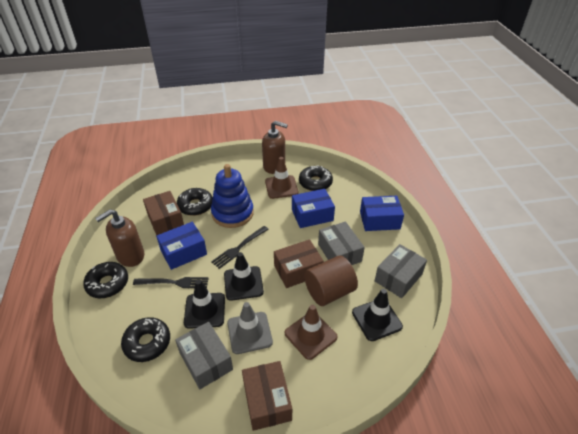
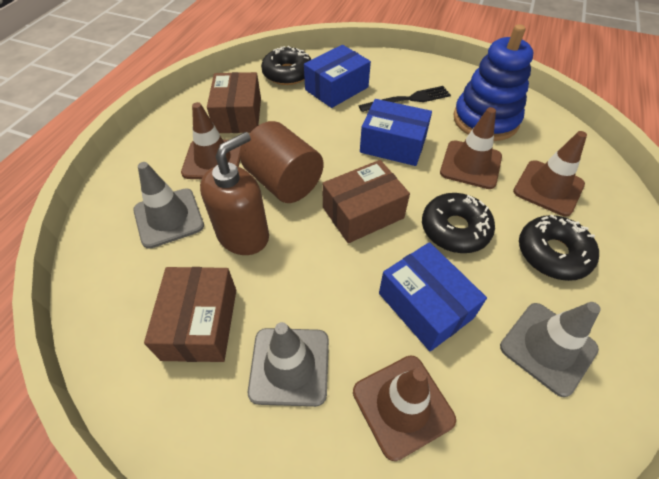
black donut: [83,262,128,298] [121,317,170,362] [177,188,213,216] [299,165,333,191] = 4 -> [261,46,311,85] [422,193,495,253] [519,214,599,281] = 3
black fork: [133,277,209,288] [211,226,269,269] = 2 -> [359,86,451,112] = 1
black traffic cone: [184,280,225,329] [224,252,264,301] [352,289,403,341] = 3 -> none = 0
brown soap dispenser: [95,209,144,267] [262,121,288,174] = 2 -> [200,132,269,255] = 1
brown traffic cone: [265,157,299,199] [285,305,338,360] = 2 -> [181,102,242,179] [353,355,456,461] [440,107,502,189] [513,131,587,216] = 4
grey box: [175,322,233,389] [318,221,365,265] [375,244,427,298] = 3 -> none = 0
grey traffic cone: [227,302,273,354] = 1 -> [133,162,204,249] [248,322,329,407] [500,302,601,397] = 3

